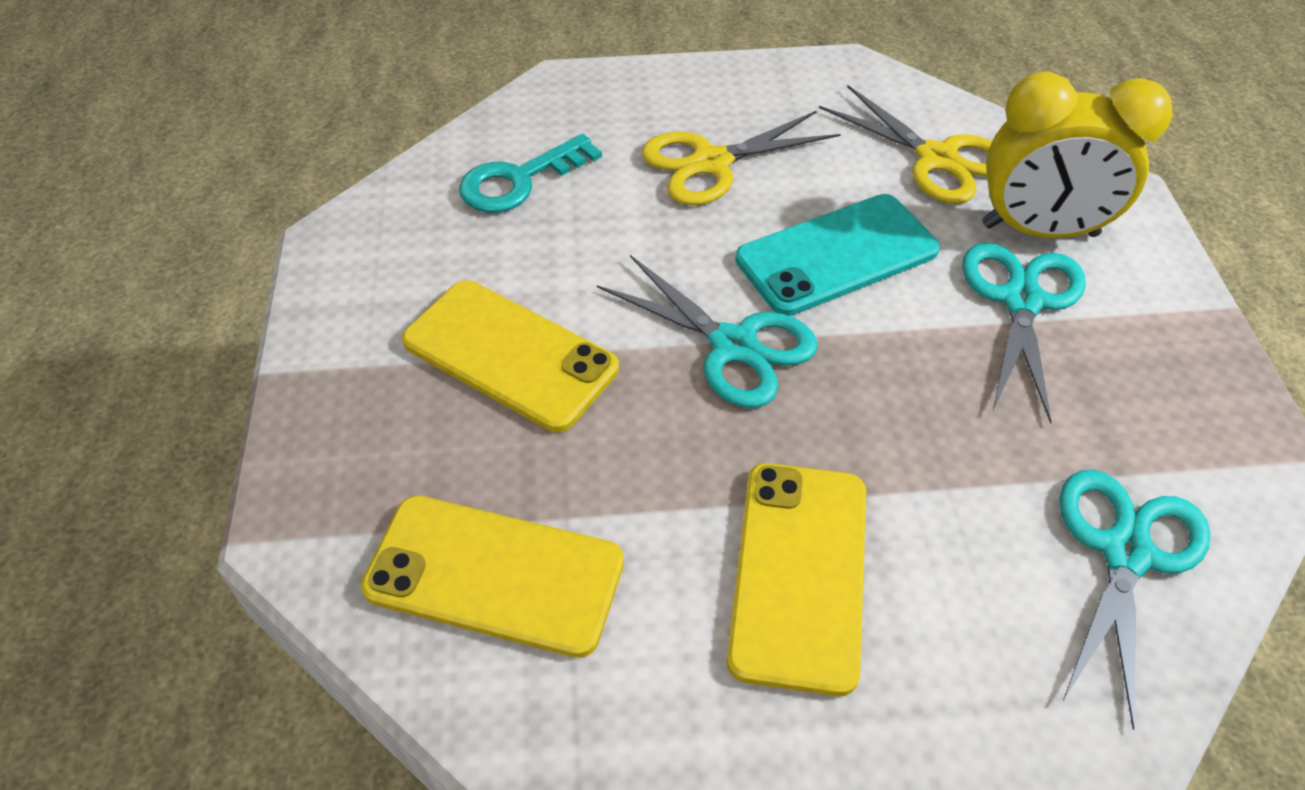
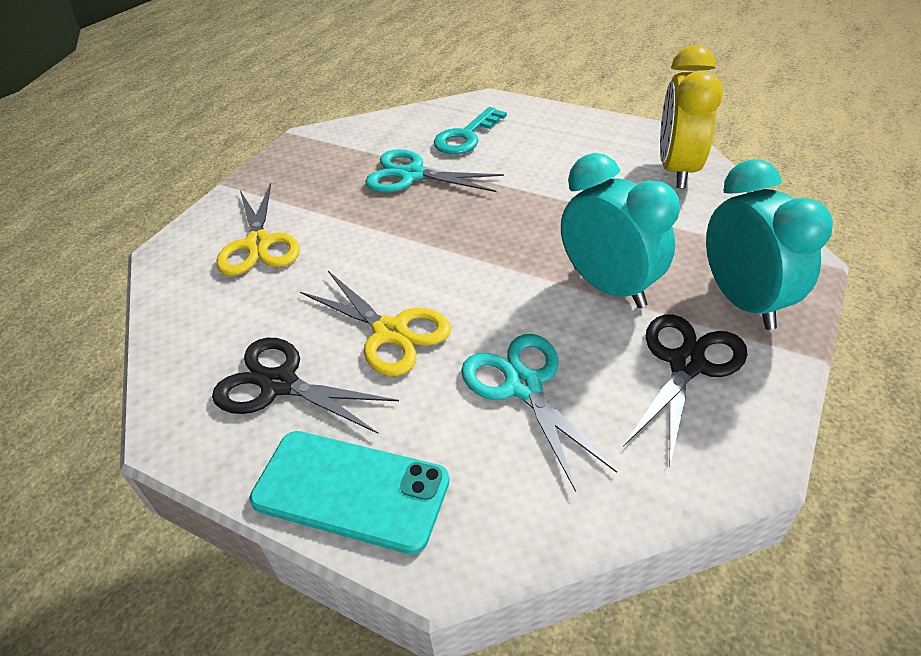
black scissors: none = 0 -> [212,338,399,434] [623,314,748,464] = 2
turquoise clock: none = 0 -> [561,153,680,308] [706,159,833,330] = 2
turquoise scissors: [597,255,818,408] [962,243,1086,424] [1060,470,1211,730] = 3 -> [365,149,504,192] [461,334,617,492] = 2
yellow phone: [361,496,624,658] [402,281,619,432] [727,463,866,696] = 3 -> none = 0

